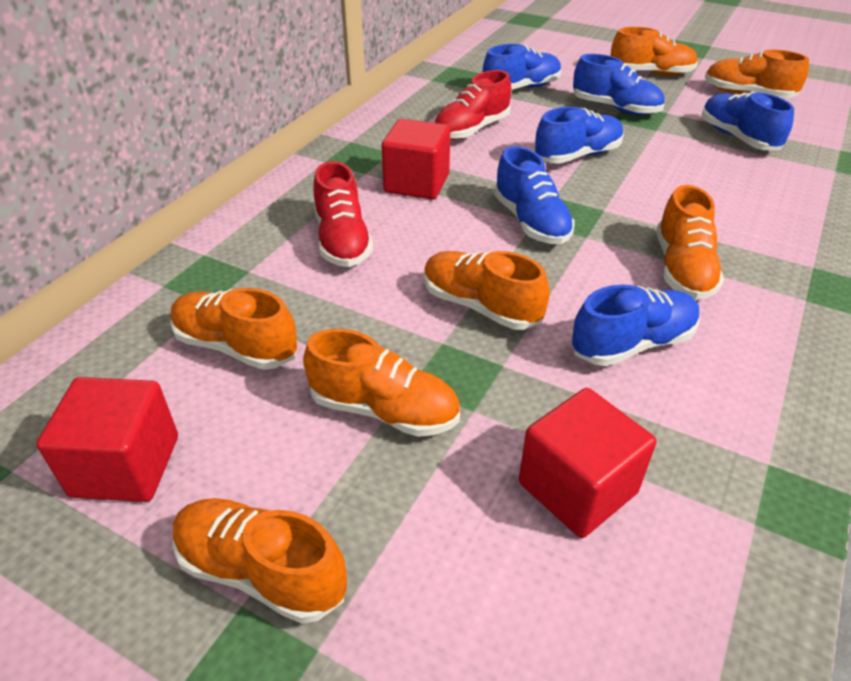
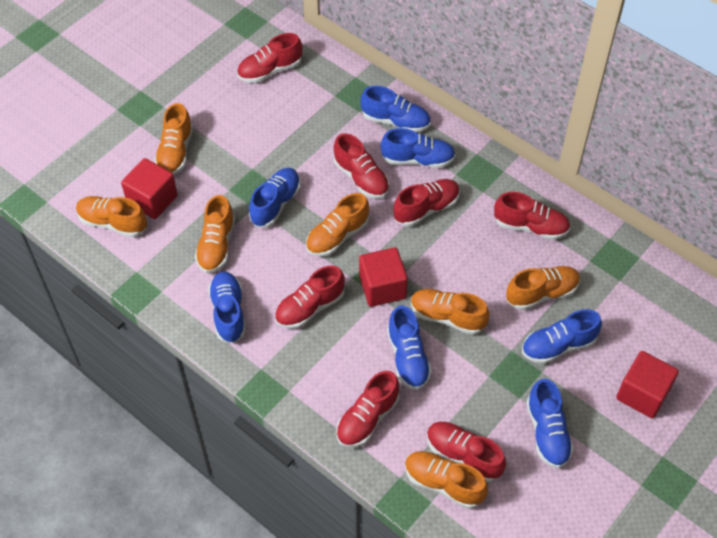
blue shoe: [483,44,562,90] [494,146,575,244] [534,107,624,164] [571,284,700,366] [573,54,664,115] [702,92,794,150] = 6 -> [208,272,246,343] [249,168,301,227] [361,86,431,132] [381,128,455,168] [387,306,432,390] [522,309,602,364] [526,379,574,469] = 7
red shoe: [313,161,373,267] [434,70,511,140] = 2 -> [237,33,302,83] [275,265,345,329] [334,133,390,199] [336,371,399,447] [393,179,460,226] [427,422,506,482] [494,192,570,240] = 7

